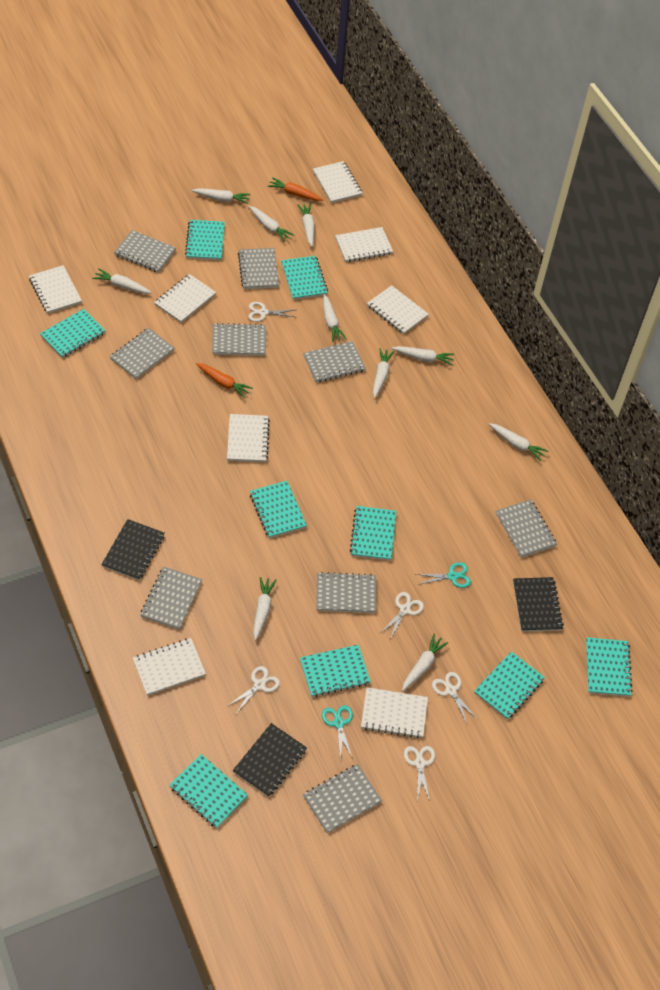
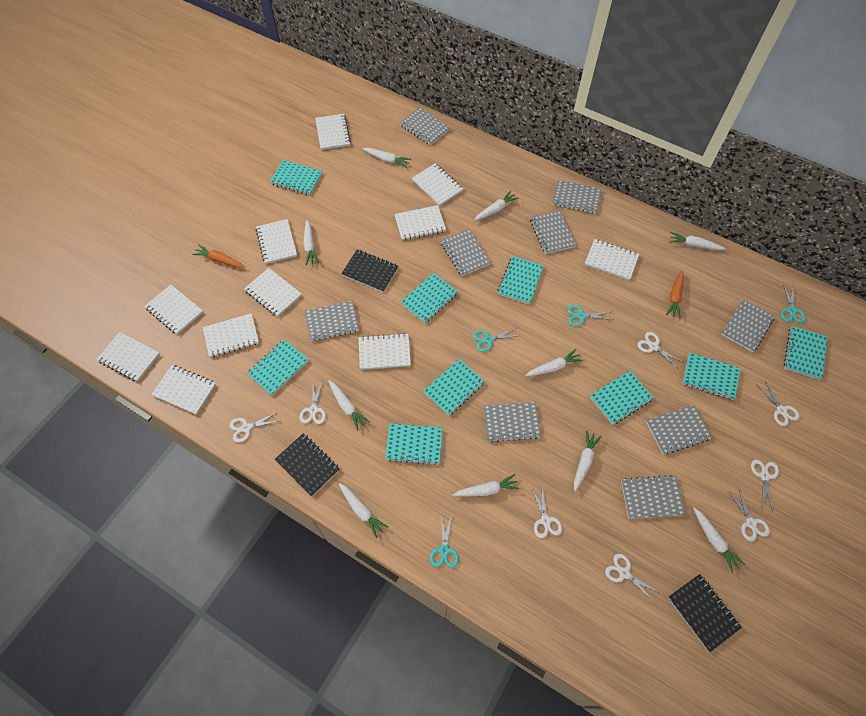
turquoise scissors: [322,705,353,760] [416,562,471,588] = 2 -> [430,515,459,568] [473,328,516,352] [567,305,613,326] [781,284,806,323] = 4
white notebook: [29,265,82,314] [133,638,206,696] [154,274,216,323] [227,414,270,462] [313,161,362,203] [335,227,393,262] [361,687,428,739] [367,285,429,334] = 8 -> [96,332,160,382] [145,285,203,335] [151,365,216,415] [203,313,259,358] [244,268,302,317] [256,219,297,264] [315,114,351,150] [359,333,411,370] [394,205,446,240] [412,164,463,206] [585,239,639,280] = 11
white scissors: [227,666,280,714] [248,302,294,322] [380,592,424,639] [404,746,435,801] [432,672,478,725] = 5 -> [229,412,278,442] [299,380,326,424] [531,487,562,538] [605,554,660,603] [637,332,684,367] [728,487,770,541] [751,460,779,511] [757,381,800,426] = 8

